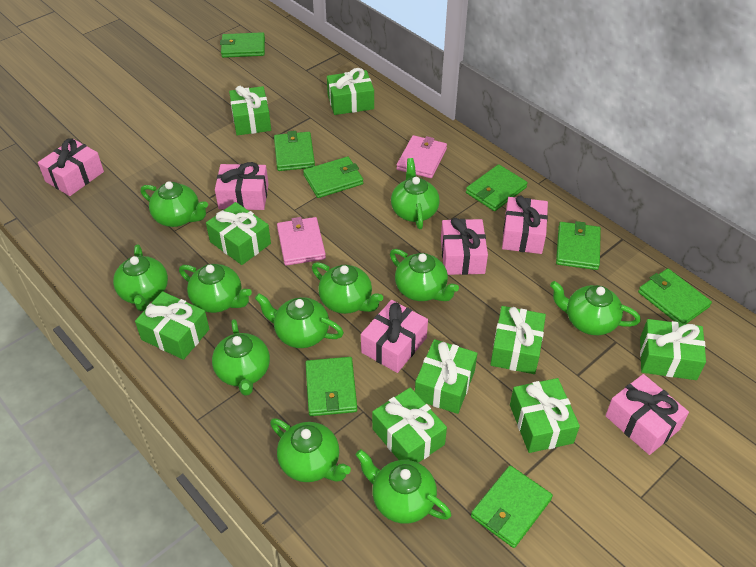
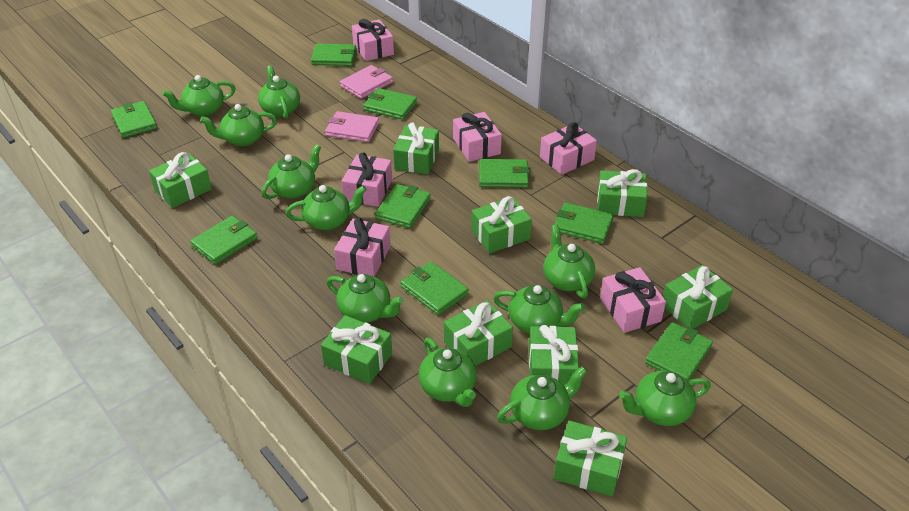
green wallet: [220,32,265,58] [274,131,315,171] [303,157,363,198] [305,357,357,416] [466,164,528,211] [471,466,553,548] [556,221,601,270] [638,268,712,324] = 8 -> [111,101,157,138] [190,216,257,264] [311,44,356,66] [363,88,417,120] [375,184,431,228] [401,261,469,315] [479,159,530,188] [554,203,614,244] [645,322,713,382] = 9

